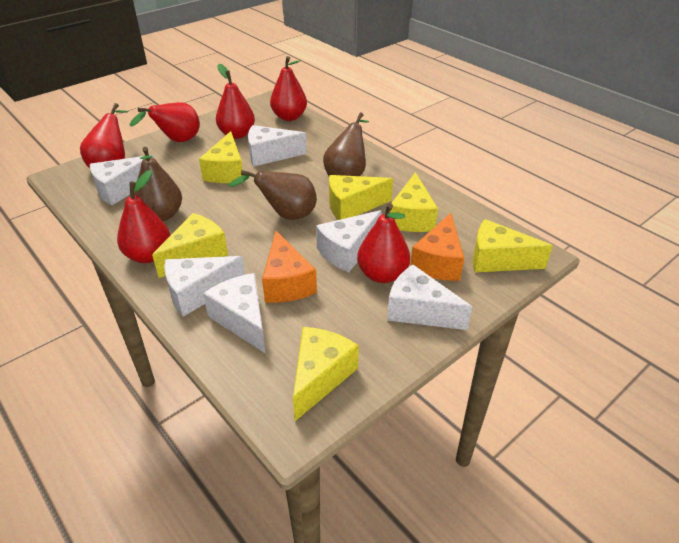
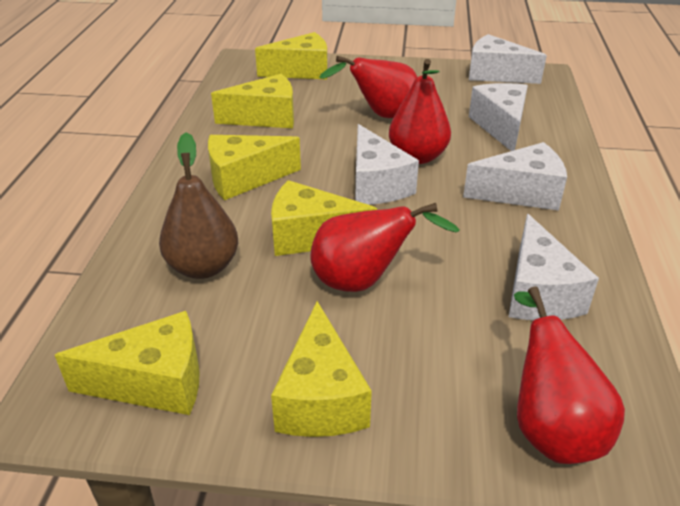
brown pear: [134,147,182,221] [228,170,317,220] [323,113,369,176] = 3 -> [159,132,238,279] = 1
orange cheese: [262,231,317,303] [410,213,464,281] = 2 -> none = 0
red pear: [80,103,129,168] [117,170,171,263] [130,102,200,142] [216,64,255,139] [270,56,307,121] [357,203,410,283] = 6 -> [311,203,460,292] [319,56,417,118] [389,59,451,164] [514,286,625,464] = 4
white cheese: [90,155,154,206] [164,256,245,317] [203,273,266,354] [248,125,307,167] [316,210,382,272] [387,265,472,330] = 6 -> [355,124,419,205] [463,142,567,211] [469,34,547,84] [469,83,528,151] [509,214,599,320] = 5

